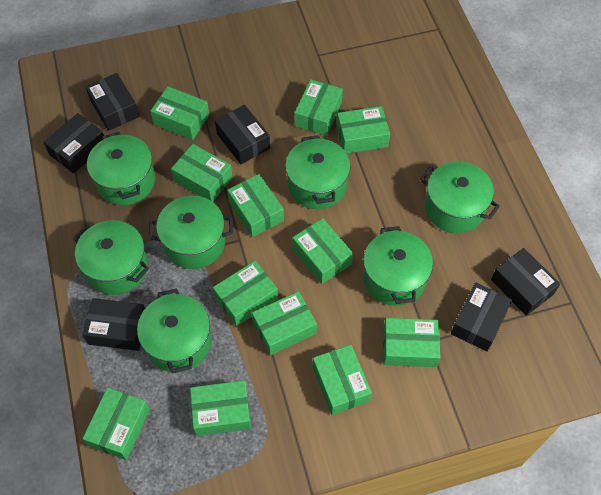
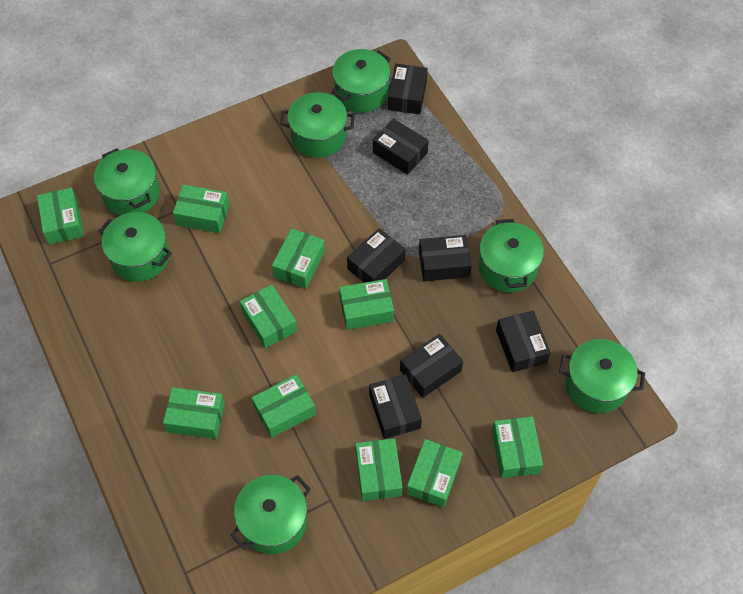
black box: [44,113,104,173] [82,298,145,351] [85,73,139,131] [215,105,270,164] [451,283,512,352] [491,248,560,316] = 6 -> [347,228,405,283] [369,374,422,439] [373,119,429,175] [388,64,428,114] [400,334,463,398] [419,235,472,281] [496,311,551,372] = 7
green box: [82,387,150,460] [150,86,209,140] [171,144,233,202] [190,380,251,436] [213,261,278,327] [227,174,284,237] [252,291,317,355] [292,218,353,284] [295,79,343,136] [313,345,372,415] [336,106,390,154] [383,318,440,367] = 12 -> [37,188,84,245] [163,387,225,439] [173,185,229,233] [240,284,297,348] [252,374,316,438] [272,228,325,289] [339,279,394,330] [356,438,403,501] [406,439,462,507] [492,416,543,478] = 10

